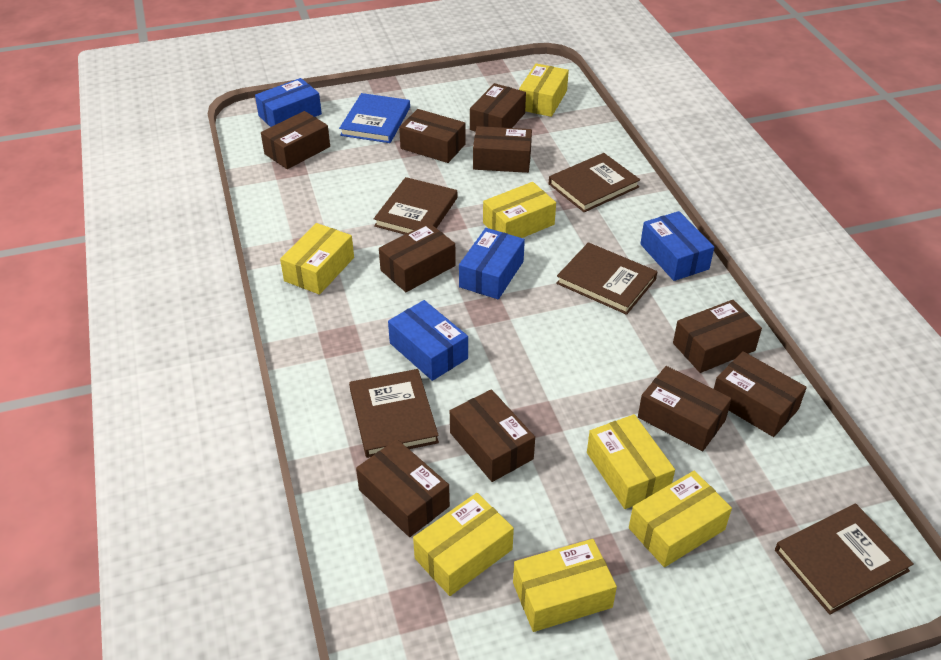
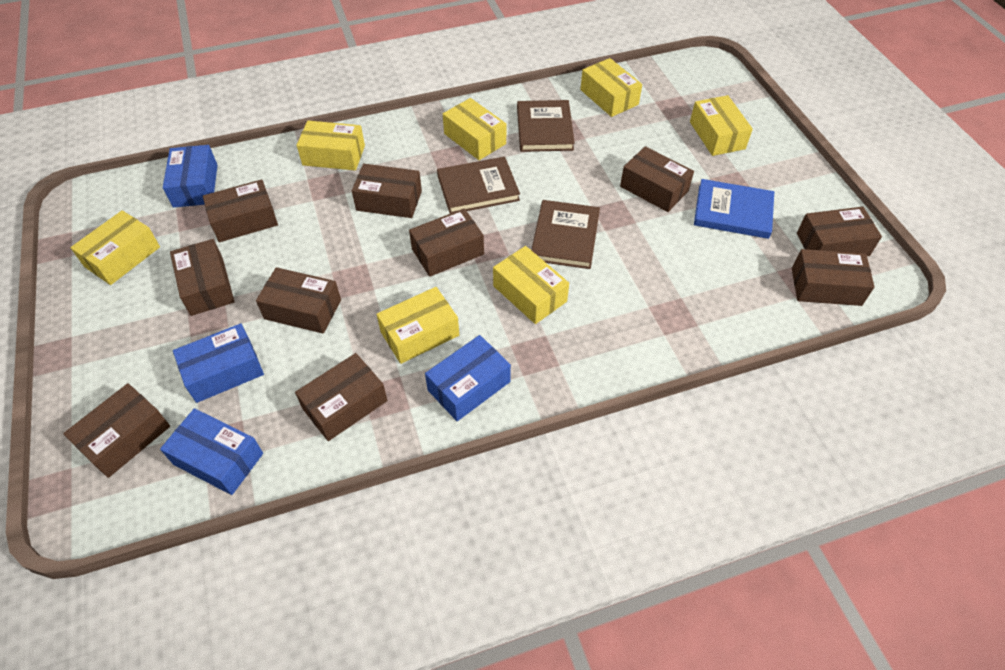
brown book: [349,369,439,458] [374,177,457,235] [549,153,640,212] [556,242,658,315] [775,504,914,615] = 5 -> [437,156,520,214] [517,100,575,152] [531,200,600,269] = 3

